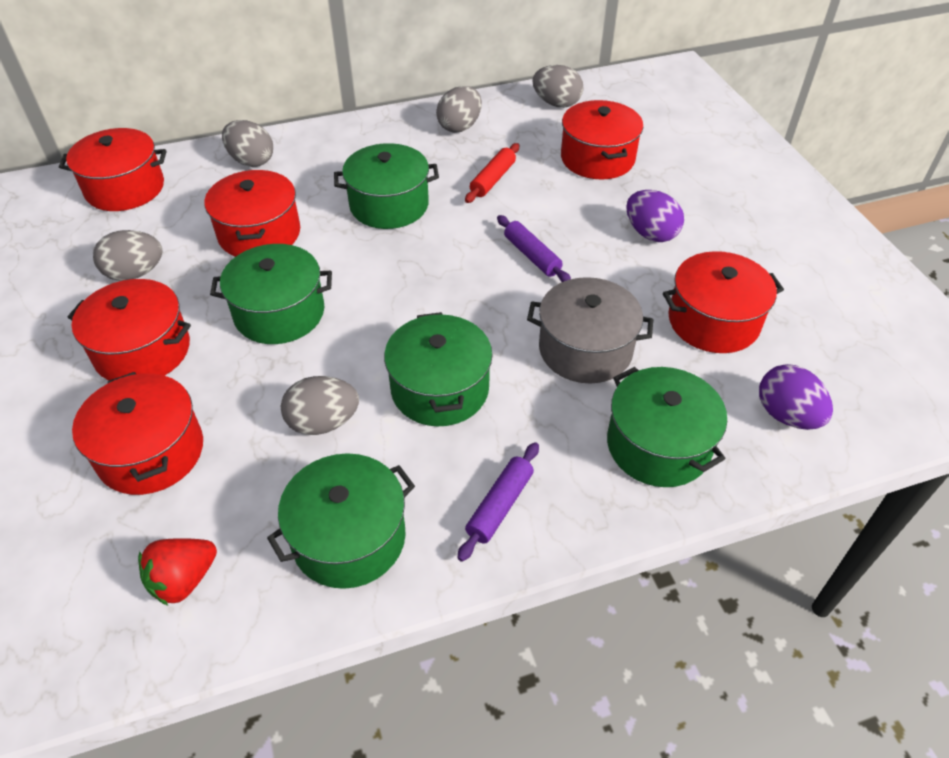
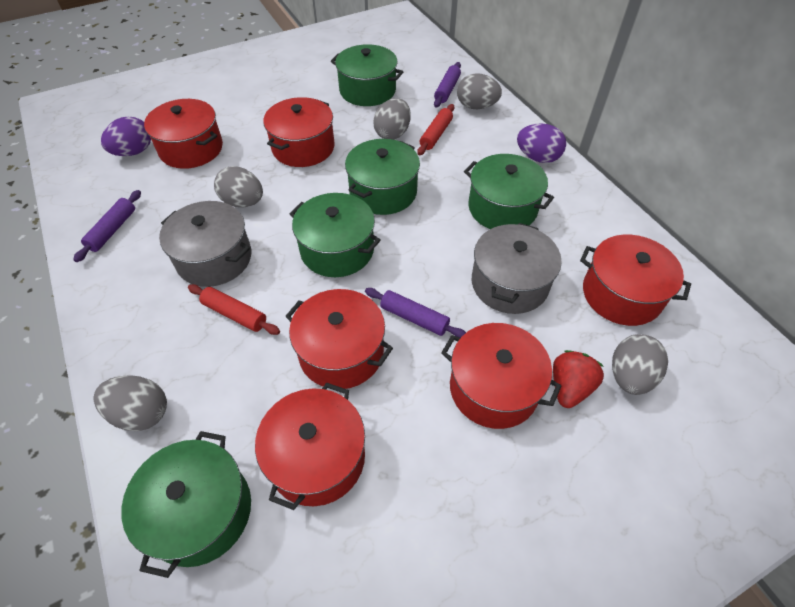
grey pot: [527,277,653,383] = 1 -> [159,201,251,287] [472,223,562,314] = 2
purple rolling pin: [457,442,539,562] [497,215,571,282] = 2 -> [73,190,141,262] [365,288,466,338] [434,62,461,108] = 3
red rolling pin: [465,143,519,203] = 1 -> [188,284,280,335] [417,104,454,155] = 2

